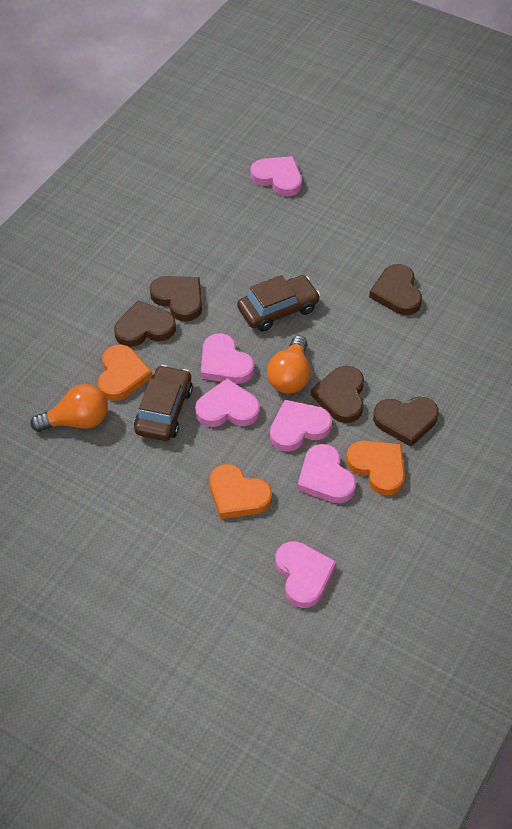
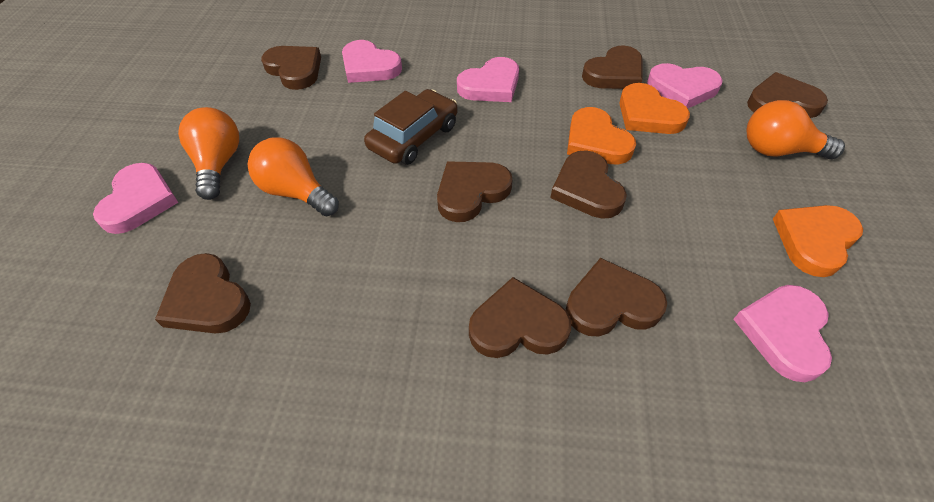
brown car: [134,365,193,441] [237,275,320,332] = 2 -> [364,89,458,165] = 1
brown heart: [114,300,176,347] [150,276,202,322] [311,366,364,423] [369,264,422,315] [373,397,439,447] = 5 -> [155,253,251,334] [261,46,321,90] [437,161,513,222] [469,277,571,358] [550,150,627,219] [566,258,667,337] [582,46,643,89] [747,72,828,118] = 8
orange light bulb: [31,384,108,432] [267,336,311,394] = 2 -> [178,107,239,200] [248,137,339,216] [746,100,845,159] = 3
pink heart: [195,378,260,427] [201,333,254,384] [251,156,302,196] [270,400,332,452] [275,541,336,608] [297,444,356,503] = 6 -> [93,163,179,234] [342,40,402,83] [457,57,519,102] [647,63,723,108] [733,285,832,382] = 5

